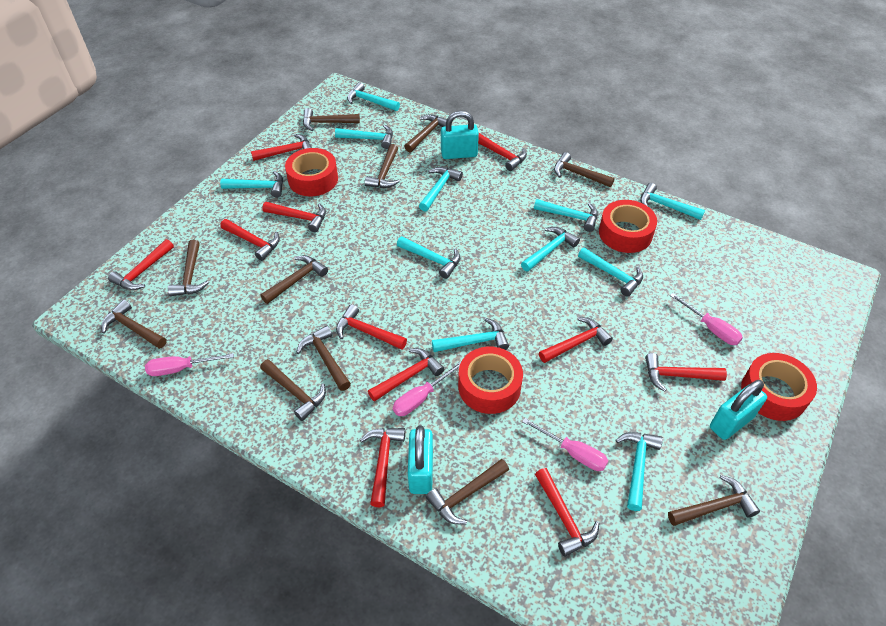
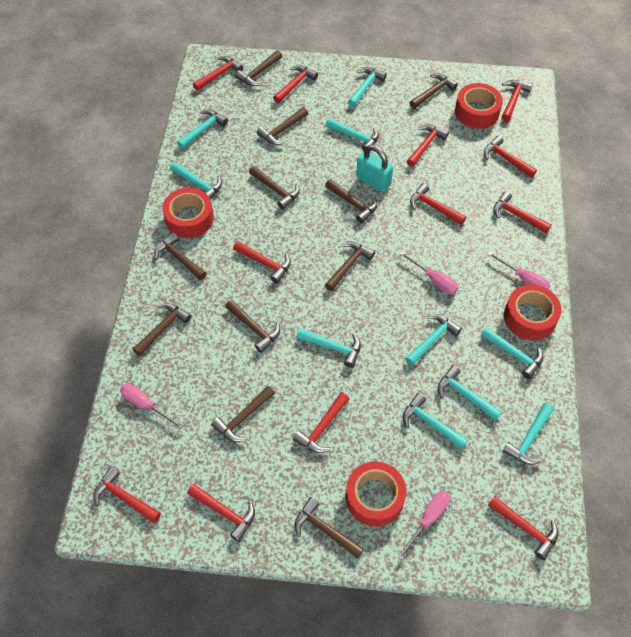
red hammer: [108,239,174,290] [220,219,280,261] [251,134,312,161] [262,202,326,232] [336,304,407,350] [360,428,405,507] [368,348,444,402] [478,133,527,171] [535,468,599,557] [539,317,613,363] [645,353,727,392] = 11 -> [94,467,161,523] [187,484,255,542] [193,56,243,91] [233,241,291,284] [273,65,318,103] [293,392,349,453] [406,124,449,167] [410,183,466,225] [484,135,537,178] [488,496,559,560] [493,191,552,233] [502,80,533,122] = 12
turquoise hammer: [220,171,283,197] [335,125,393,149] [347,82,400,111] [397,236,461,279] [419,167,463,212] [432,318,509,352] [521,227,580,272] [534,199,598,232] [578,247,643,296] [616,432,663,511] [640,183,705,220] = 11 -> [170,162,222,200] [177,110,228,149] [296,328,361,368] [325,118,379,151] [348,67,387,107] [403,393,468,449] [405,314,462,366] [438,365,502,421] [481,327,543,379] [502,403,554,465] = 10
turquoise padlock: [408,425,433,494] [441,111,479,159] [710,380,767,440] = 3 -> [356,145,393,192] = 1

